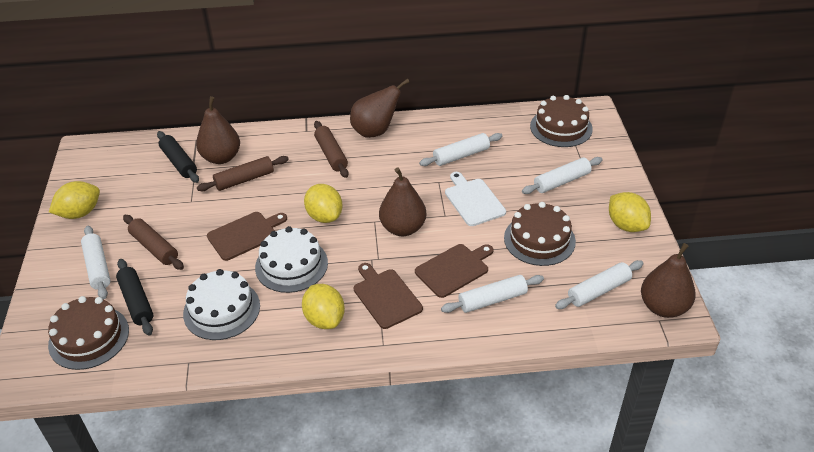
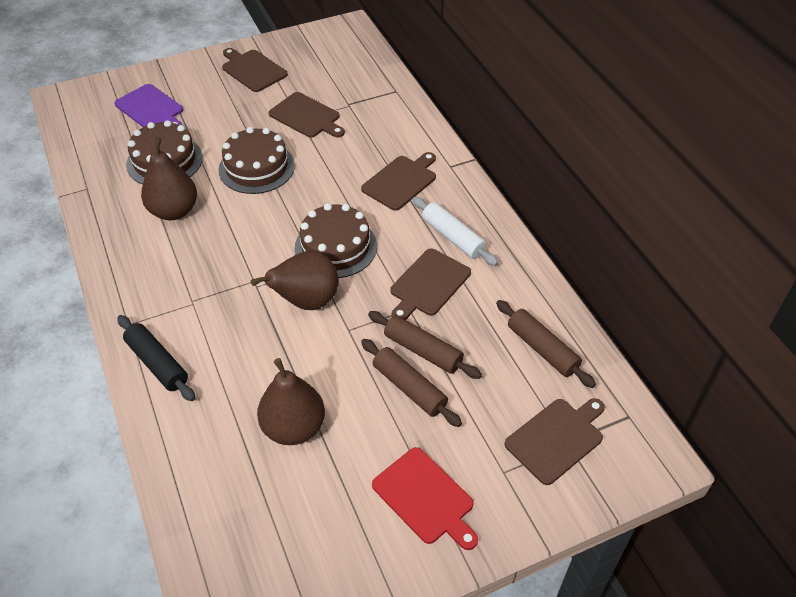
black rolling pin: [116,259,153,336] [157,131,199,183] = 2 -> [117,315,195,401] = 1
brown cutting board: [207,212,287,261] [354,263,423,329] [415,244,494,298] = 3 -> [222,48,288,92] [269,92,345,138] [361,152,436,211] [390,248,471,320] [505,398,605,485] = 5
brown pear: [196,96,240,164] [350,79,410,138] [379,168,426,236] [641,243,696,318] = 4 -> [141,137,197,220] [251,251,339,310] [257,358,325,445] = 3
purple cutting board: none = 0 -> [114,84,183,127] = 1
red cutting board: none = 0 -> [372,447,478,550] = 1
white cake: [183,269,260,340] [255,226,328,293] = 2 -> none = 0
white cutting board: [445,172,506,226] = 1 -> none = 0
white rolling pin: [81,226,111,299] [419,133,502,166] [441,275,544,313] [522,157,603,194] [555,260,644,309] = 5 -> [412,197,498,266] = 1
yellow lemon: [49,181,100,219] [302,284,345,329] [304,184,343,223] [609,192,651,232] = 4 -> none = 0

